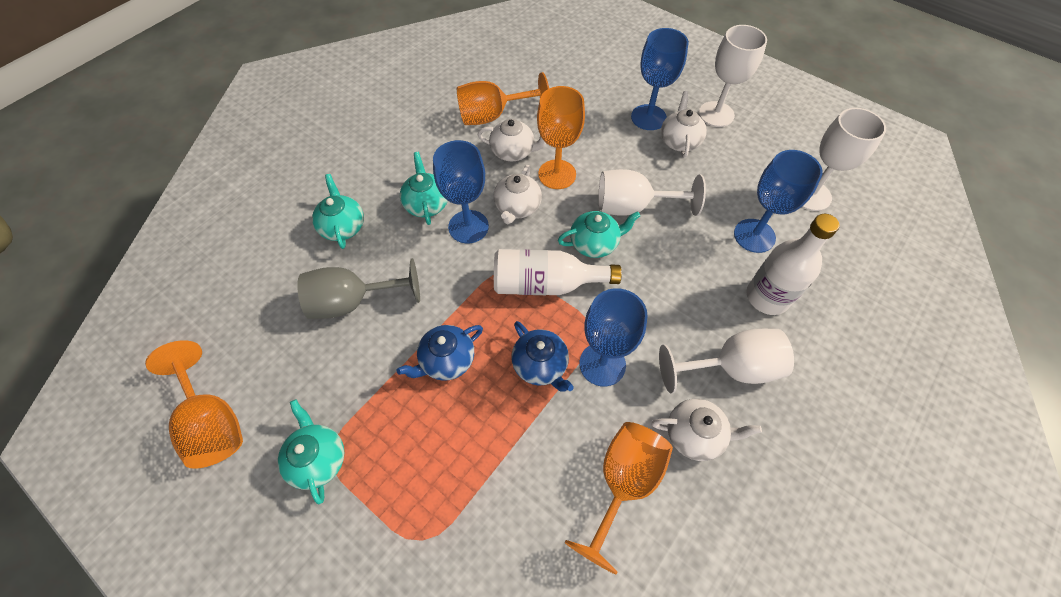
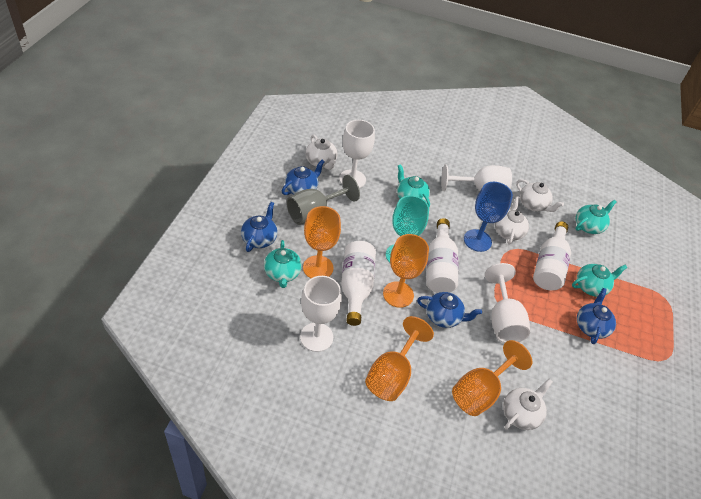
blue goblet: [433,140,489,243] [579,288,648,387] [631,28,689,130] [734,150,823,253] = 4 -> [464,182,513,252] = 1
blue teapot: [396,325,483,381] [511,321,574,392] = 2 -> [241,202,278,252] [282,160,325,195] [417,292,482,328] [577,288,616,344] = 4
turquoise goblet: none = 0 -> [386,195,429,263] = 1
white bottle: [494,249,622,295] [746,214,840,315] = 2 -> [341,241,376,326] [426,218,459,293] [533,222,571,291] = 3

